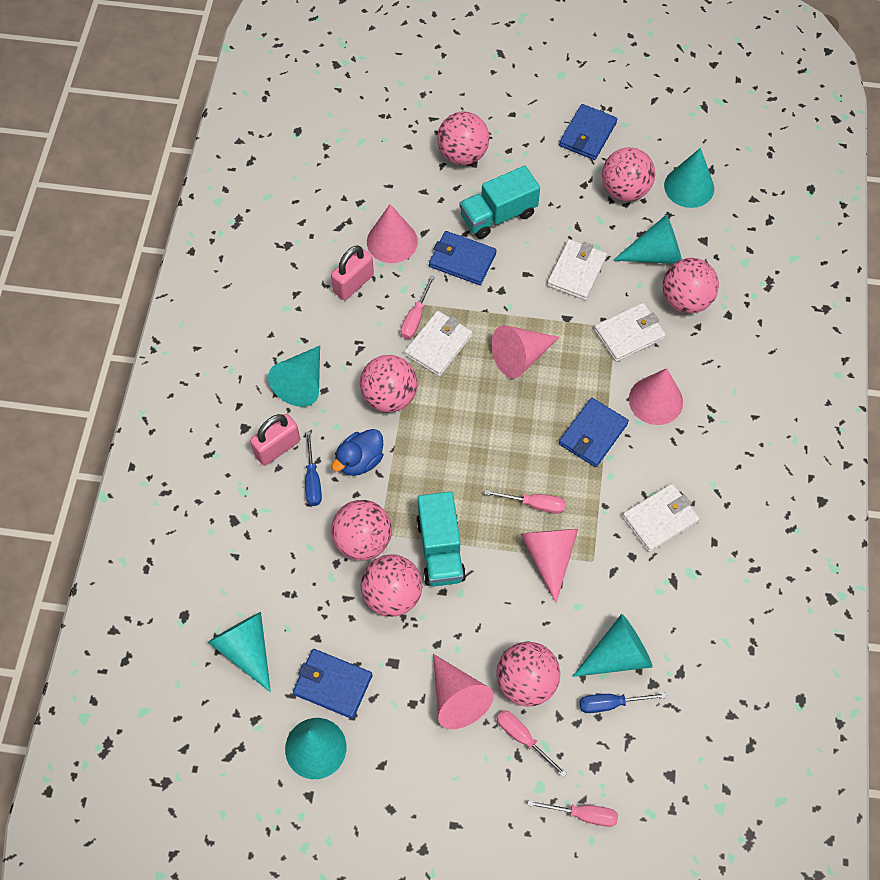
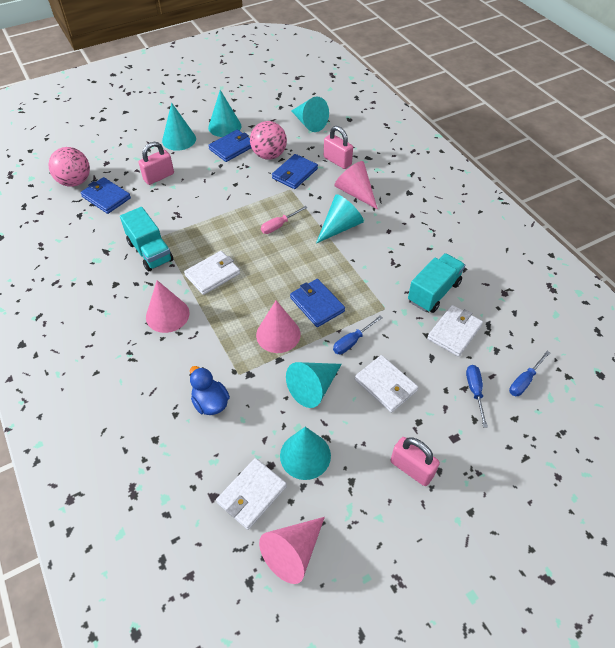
blue screwdriver: [305,431,322,506] [579,692,667,713] = 2 -> [333,316,383,354] [466,365,488,427] [509,351,550,396] = 3
pink ball: [331,500,392,560] [360,355,417,412] [360,554,422,617] [437,111,489,165] [496,642,560,706] [602,147,655,201] [663,258,719,314] = 7 -> [48,147,90,187] [250,121,287,160] = 2
pink cone: [367,204,418,263] [433,654,494,729] [492,325,559,378] [521,529,578,603] [629,368,683,425] = 5 -> [146,280,190,333] [256,300,301,353] [259,517,325,584] [334,161,378,210] = 4
pink padlock: [250,414,300,466] [331,245,374,300] = 2 -> [138,142,174,185] [324,126,353,169] [390,437,440,486] = 3
pink screwdriver: [401,275,435,339] [484,490,565,514] [497,710,567,777] [527,800,618,827] = 4 -> [261,206,308,234] = 1

